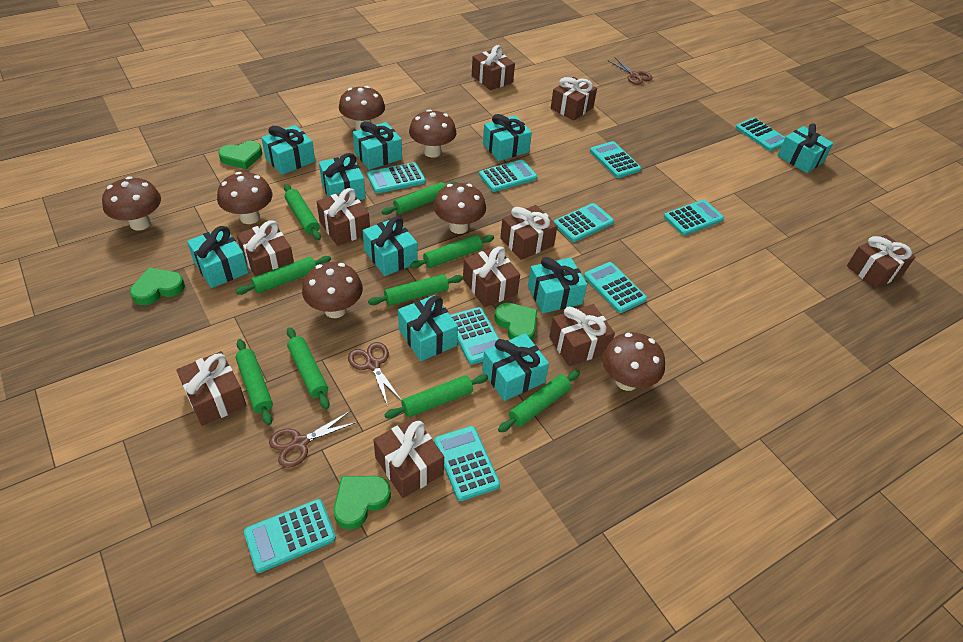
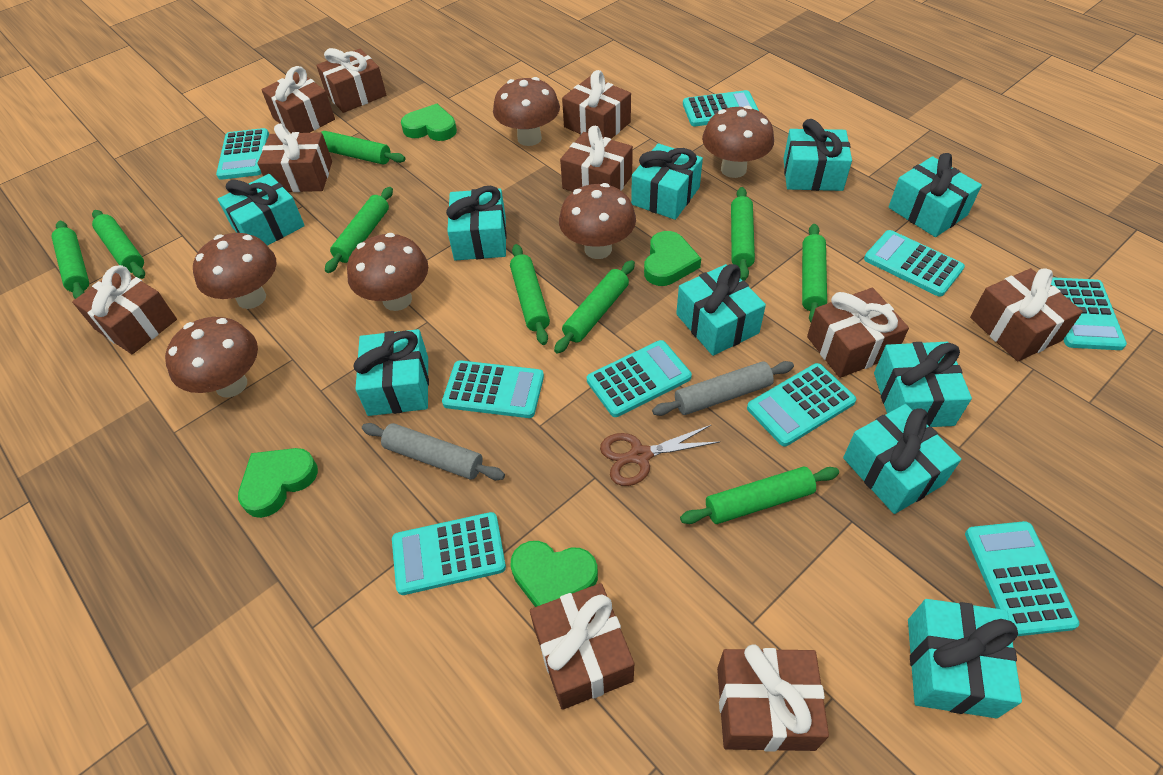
brown mushroom: [102,177,161,231] [217,172,272,224] [302,262,363,318] [339,86,385,131] [409,109,456,158] [434,183,486,234] [602,332,665,391] = 7 -> [165,317,258,398] [193,233,277,309] [347,233,428,311] [493,77,560,146] [559,183,636,259] [702,105,774,178] = 6
brown scissors: [269,411,358,468] [348,342,401,407] [609,58,653,85] = 3 -> [600,425,719,486] = 1
grey rolling pin: none = 0 -> [362,423,505,480] [652,361,794,416] = 2
turquoise calculator: [244,499,336,573] [367,162,426,193] [434,426,500,501] [450,307,499,365] [479,159,537,192] [554,203,614,242] [584,262,647,313] [590,141,641,178] [664,200,724,236] [736,118,785,151] = 10 -> [216,128,269,180] [392,512,506,595] [442,360,544,418] [587,340,692,417] [683,90,759,126] [747,363,856,446] [864,230,965,297] [965,521,1079,636] [1051,277,1127,350] = 9

